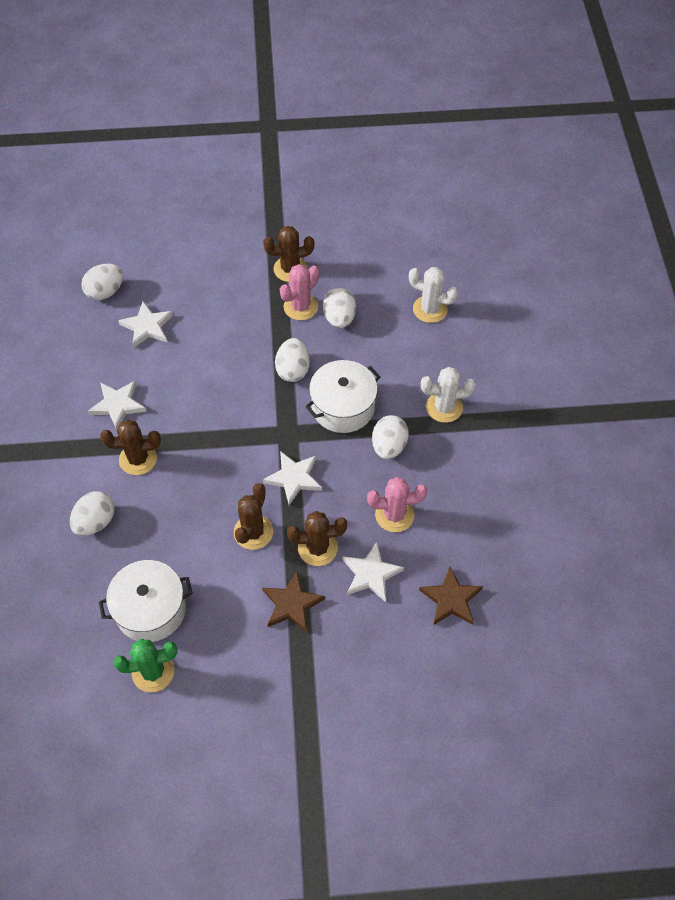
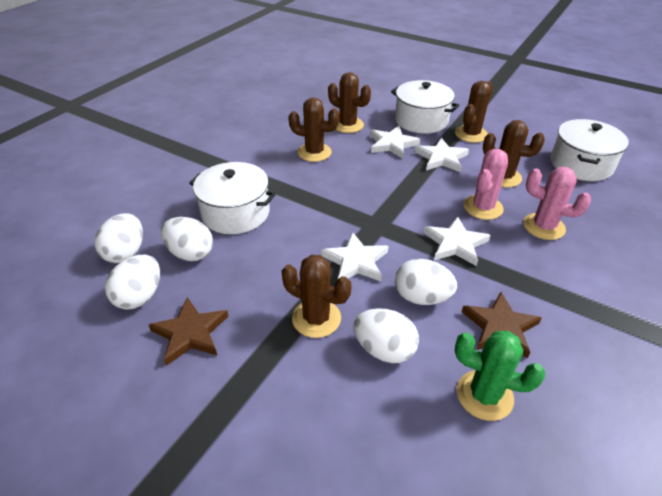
brown cactus: [100,420,161,475] [234,483,273,550] [263,226,314,282] [287,511,347,566] = 4 -> [282,255,352,338] [288,97,340,162] [328,72,371,133] [455,81,493,143] [483,120,545,188] = 5
white cactus: [409,267,458,323] [421,367,476,423] = 2 -> none = 0
white pot: [99,560,193,642] [305,360,381,433] = 2 -> [189,162,276,234] [391,80,460,134] [551,119,629,181] = 3

